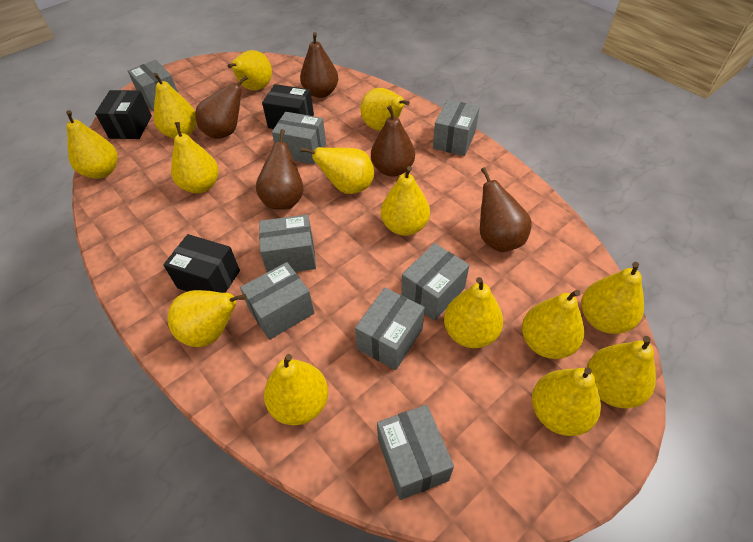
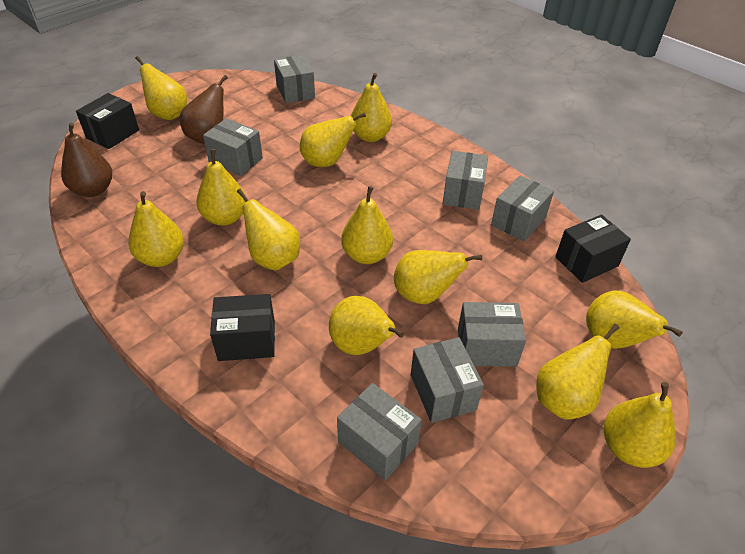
brown pear: [195,75,248,139] [256,129,304,210] [300,32,338,98] [371,105,415,177] [480,167,532,252] = 5 -> [61,123,112,197] [180,75,228,144] = 2
grey box: [128,60,178,112] [240,262,314,340] [259,215,316,272] [272,112,326,165] [355,288,425,370] [377,405,454,500] [401,243,470,321] [433,100,480,156] = 8 -> [203,118,263,176] [274,55,315,104] [337,383,422,480] [411,337,484,423] [443,151,488,210] [458,302,526,367] [491,175,554,242] = 7
yellow pear: [66,110,118,179] [153,73,196,139] [168,290,247,347] [171,122,219,193] [228,50,272,91] [264,354,328,425] [301,147,374,194] [360,88,410,131] [381,166,430,236] [444,277,503,348] [522,290,584,359] [532,367,601,436] [581,262,644,334] [587,336,656,408] = 14 -> [129,191,184,267] [135,56,187,120] [196,149,246,226] [237,189,300,271] [300,113,366,167] [329,296,404,355] [341,186,393,264] [351,73,392,142] [394,250,482,304] [536,324,620,420] [586,290,683,349] [604,382,676,468] = 12

